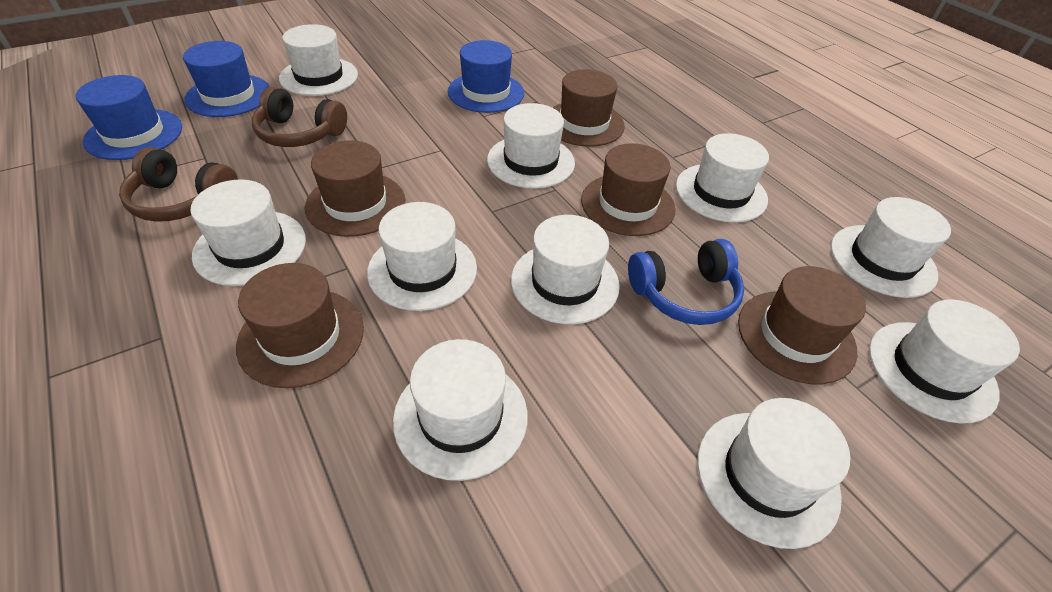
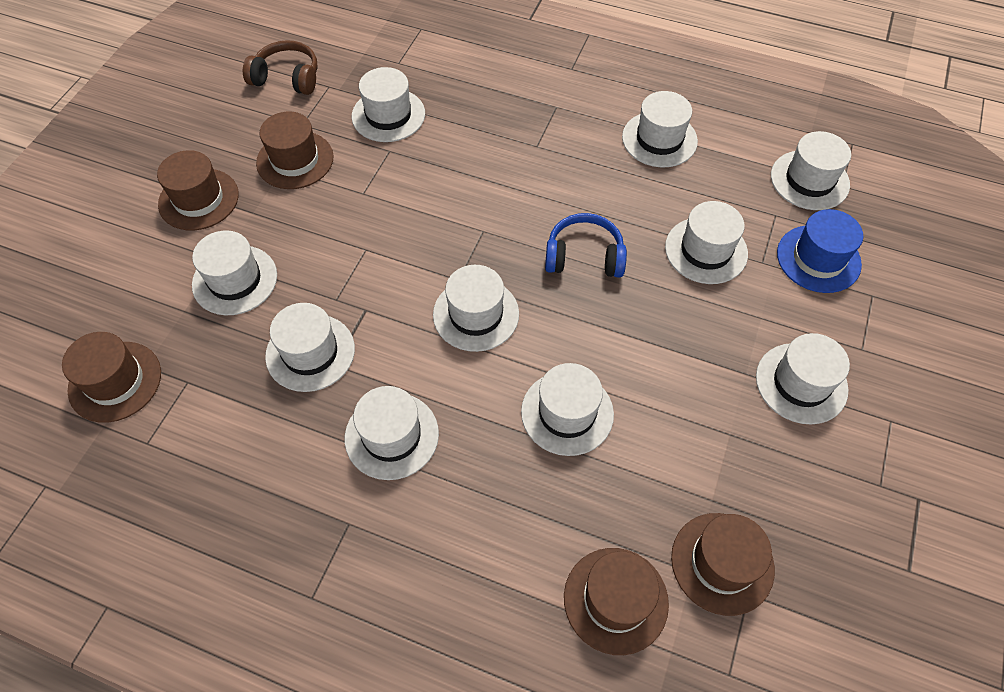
blue hat: [76,75,182,160] [183,41,270,117] [448,40,524,113] = 3 -> [777,209,863,293] = 1
brown headphones: [119,147,238,222] [251,87,347,147] = 2 -> [243,40,318,95] = 1

